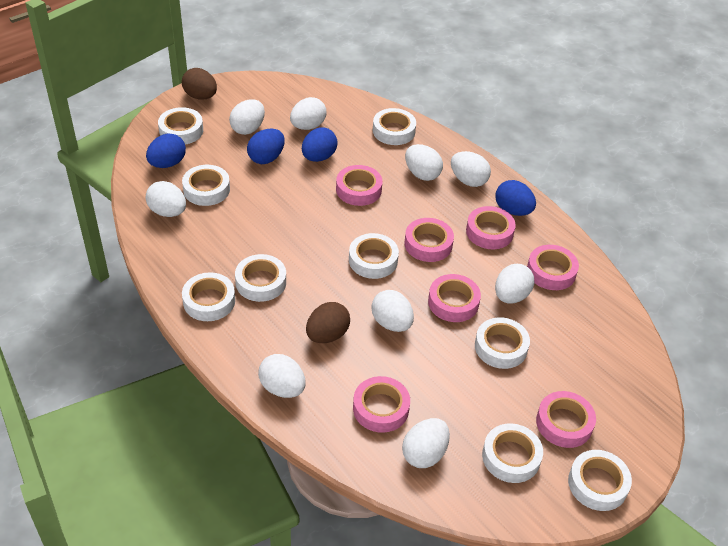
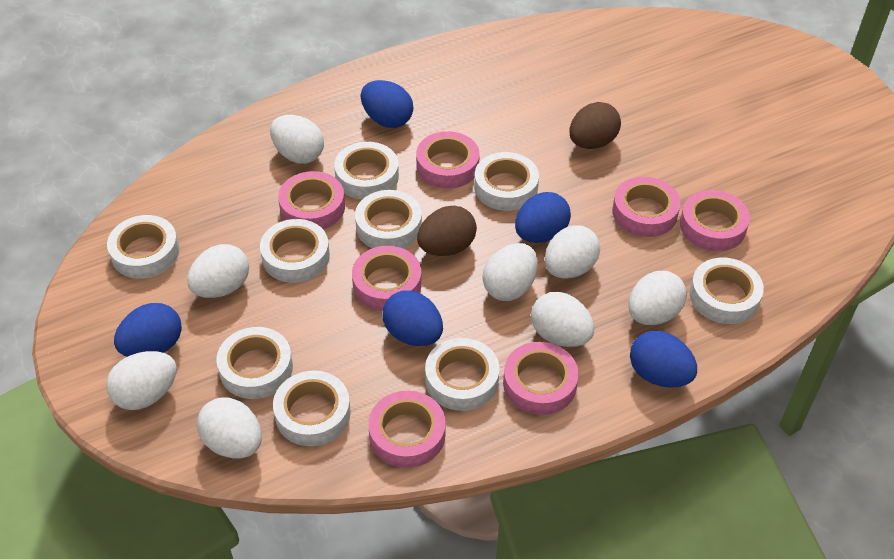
blue egg: [146,133,186,168] [247,129,285,164] [302,127,338,162] [495,180,536,216] = 4 -> [114,303,182,357] [361,80,413,128] [382,291,443,346] [515,192,571,243] [630,331,697,388] = 5
white egg: [146,181,186,217] [229,99,265,135] [258,354,306,398] [290,97,327,130] [371,290,414,332] [402,418,450,468] [405,144,443,181] [451,151,491,187] [495,264,534,304] = 9 -> [106,351,177,410] [187,244,249,298] [197,397,262,458] [270,115,324,164] [483,243,538,301] [531,292,594,347] [545,225,600,278] [628,271,687,325] = 8

